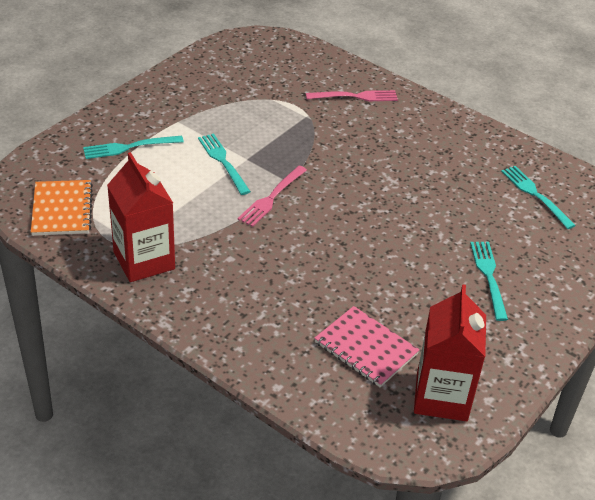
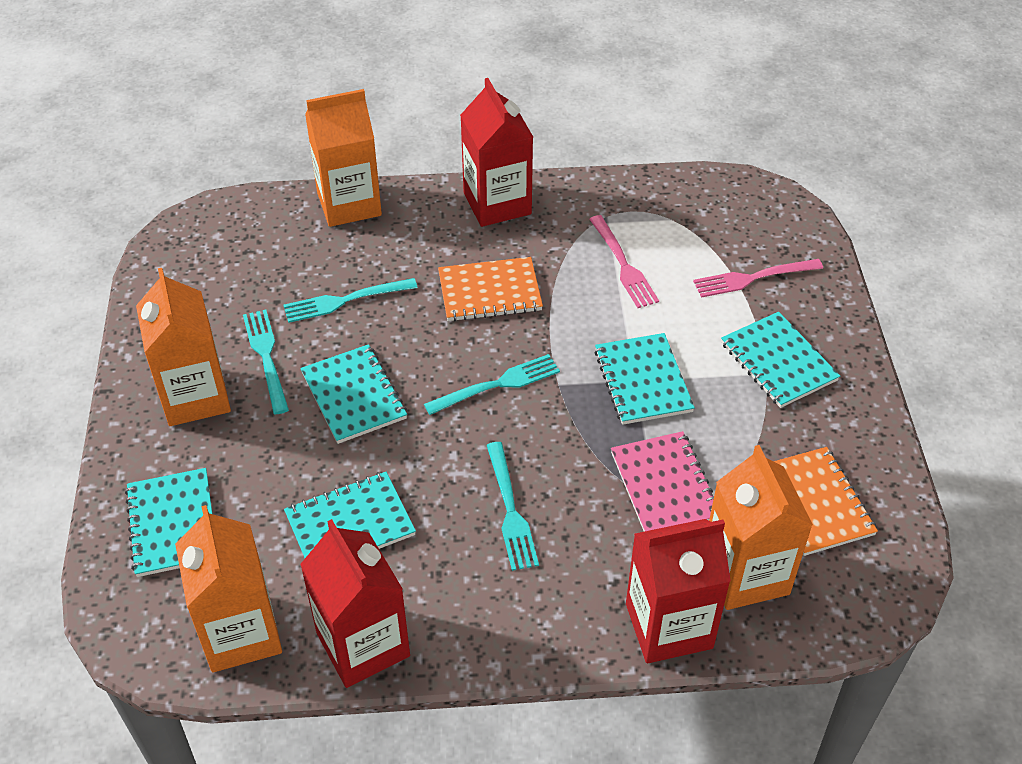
orange carton: none = 0 -> [136,268,231,426] [175,505,282,672] [305,89,382,227] [709,445,813,610] = 4
orange notebook: [31,180,93,236] = 1 -> [438,257,543,322] [774,447,878,556] = 2
red carton: [107,152,175,282] [414,284,486,421] = 2 -> [300,519,410,688] [460,78,533,227] [626,519,731,663] = 3
turquoise notebook: none = 0 -> [125,468,212,577] [284,472,416,558] [301,344,407,444] [594,333,695,425] [721,312,840,408] = 5

